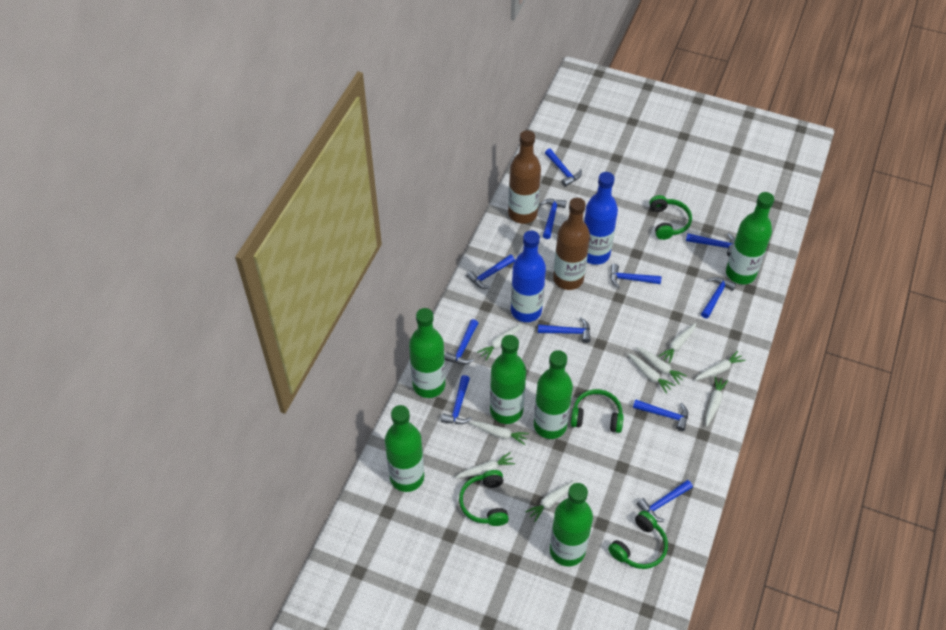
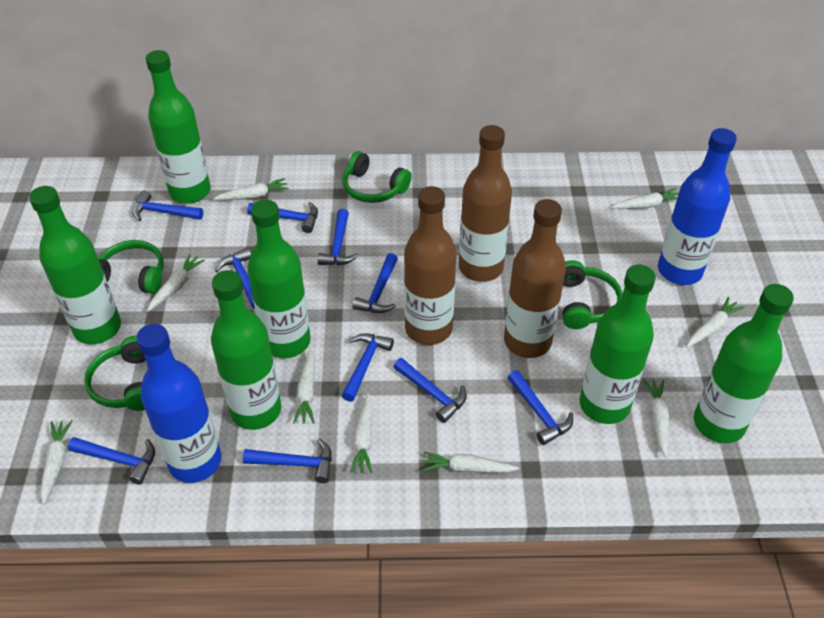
blue hammer: [441,375,472,424] [445,319,478,365] [466,254,515,289] [538,317,591,343] [540,199,567,239] [545,149,582,187] [610,264,661,289] [633,399,688,431] [637,480,693,522] [686,233,735,257] [701,277,736,319] = 11 -> [68,437,155,485] [132,191,203,221] [215,248,255,309] [243,438,332,483] [247,202,318,233] [318,209,358,265] [341,333,394,402] [353,253,398,313] [394,358,467,423] [508,370,573,445] = 10
brown bottle: [508,130,541,224] [553,198,590,290] = 2 -> [404,186,456,345] [459,125,512,282] [504,199,566,358] = 3

